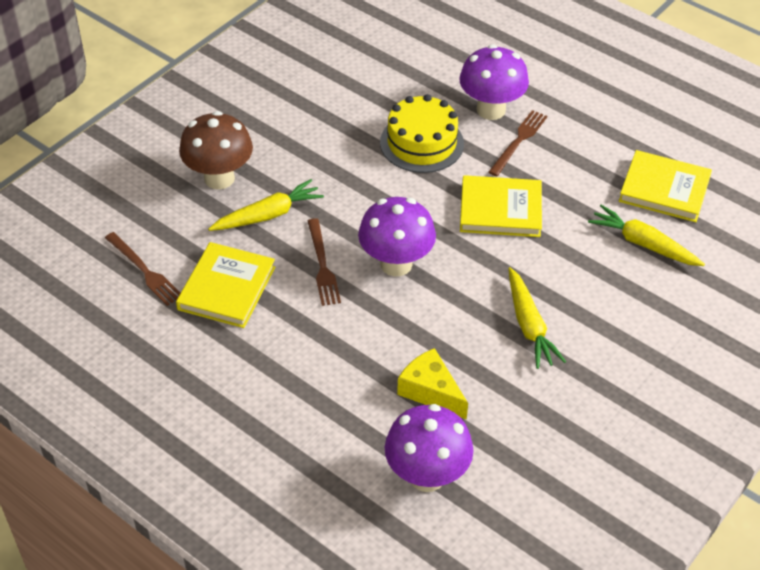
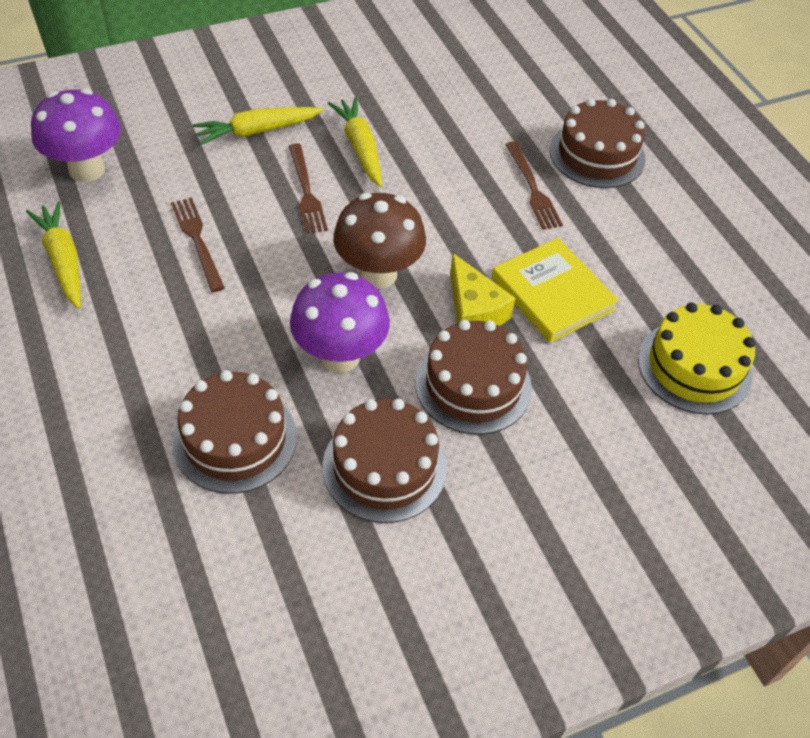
brown cake: none = 0 -> [172,370,297,493] [322,399,447,523] [415,320,532,435] [550,98,646,188] = 4
purple mushroom: [358,197,436,276] [385,404,474,492] [459,45,529,120] = 3 -> [31,88,121,182] [290,272,390,373] = 2
yellow book: [176,242,275,328] [460,175,542,237] [619,150,712,222] = 3 -> [492,238,619,343] = 1

